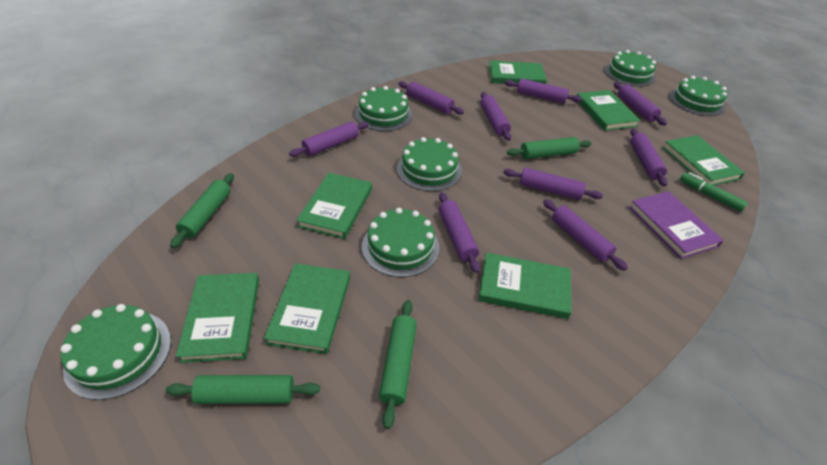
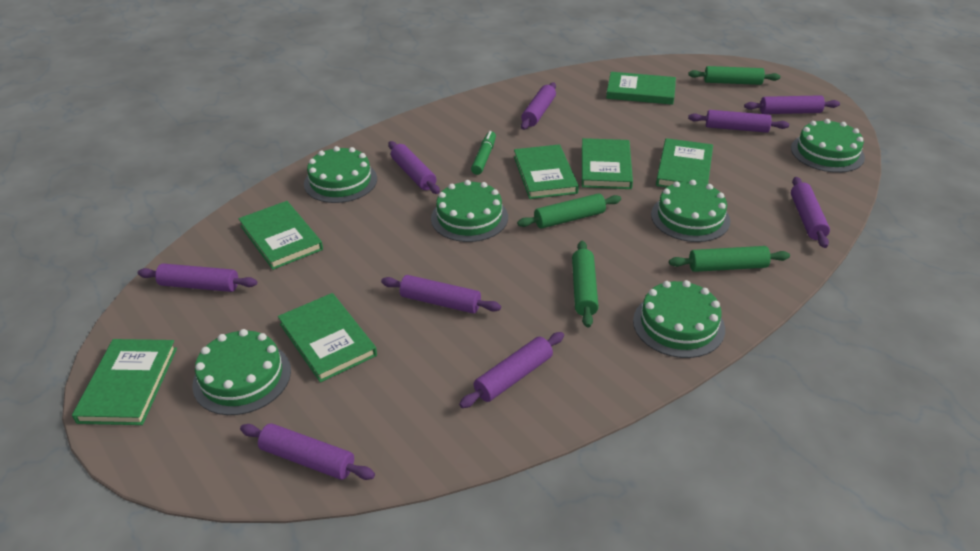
purple book: [629,191,724,259] = 1 -> none = 0

